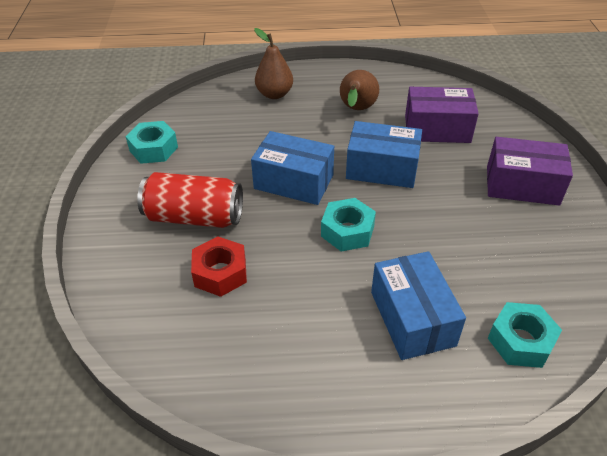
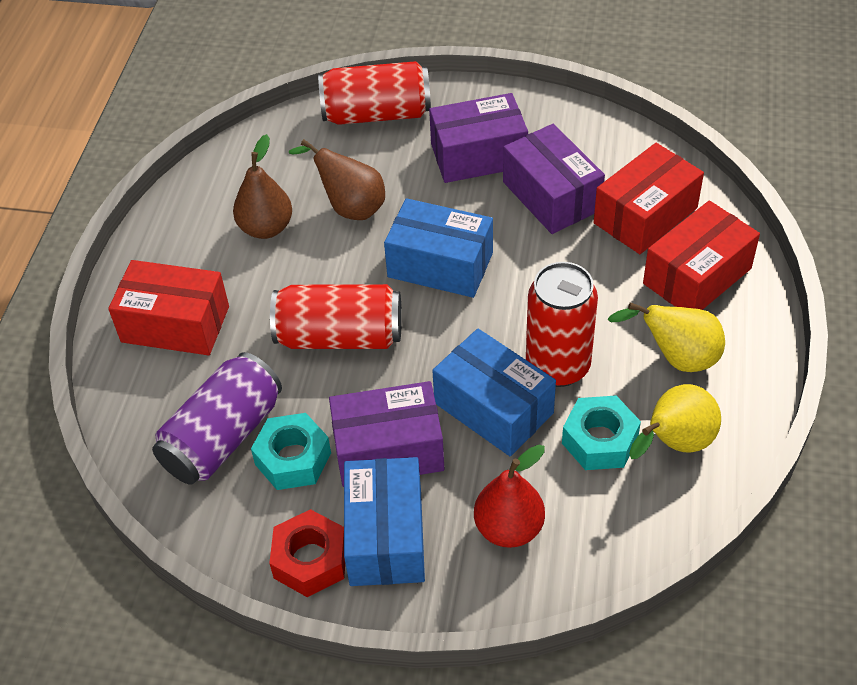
purple box: [405,87,479,143] [487,137,573,206] = 2 -> [329,381,444,487] [429,93,528,183] [503,124,605,234] = 3
purple can: none = 0 -> [152,352,282,485] = 1
red box: none = 0 -> [108,260,229,355] [594,143,704,254] [643,200,760,310] = 3
red can: [137,172,243,228] = 1 -> [270,284,402,349] [318,61,431,125] [526,262,598,387] = 3
red pear: none = 0 -> [474,445,545,548] = 1
turquoise nut: [125,121,178,164] [321,198,376,252] [488,302,562,368] = 3 -> [251,413,331,490] [562,395,641,470] = 2
yellow pear: none = 0 -> [608,302,725,372] [629,384,721,459] = 2

